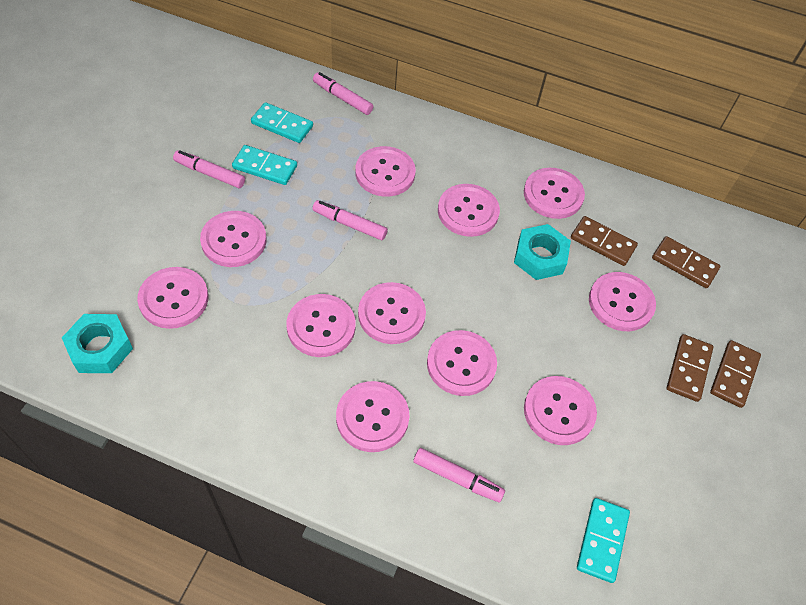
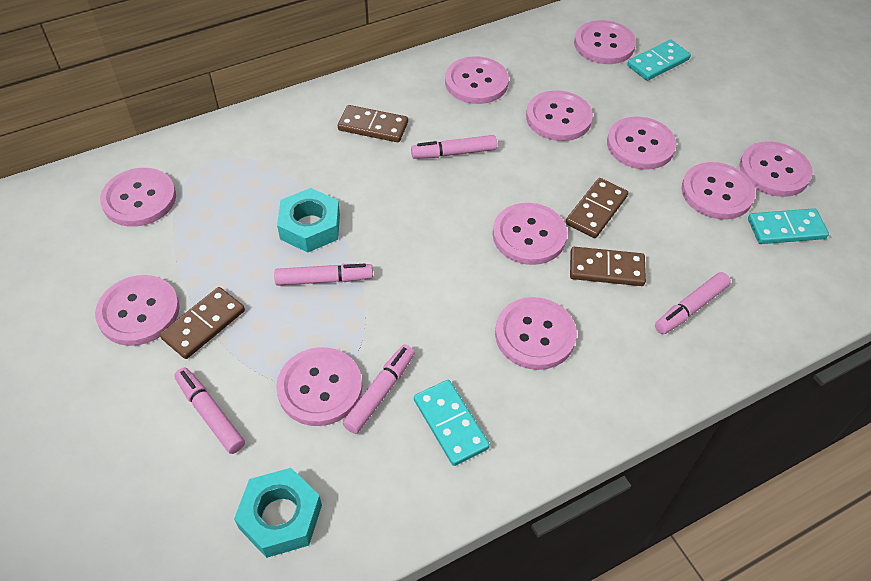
pink marker: [173,150,245,188] [313,72,373,115] [313,200,388,241] [413,448,505,502] = 4 -> [174,367,245,454] [274,264,373,286] [343,345,415,434] [411,135,497,159] [655,272,731,334] = 5

